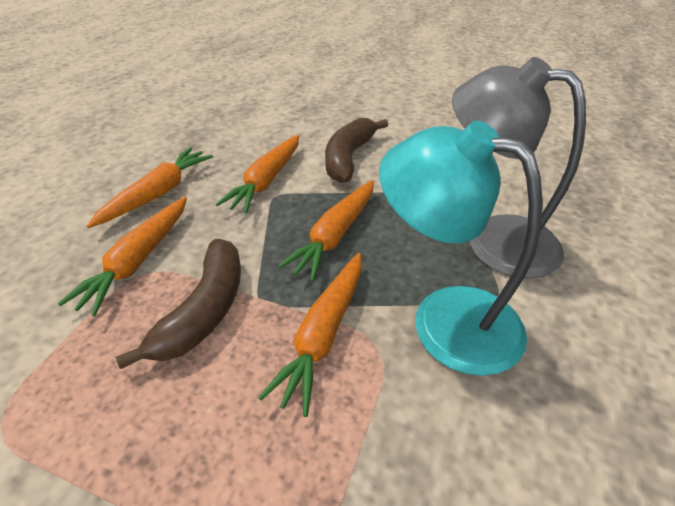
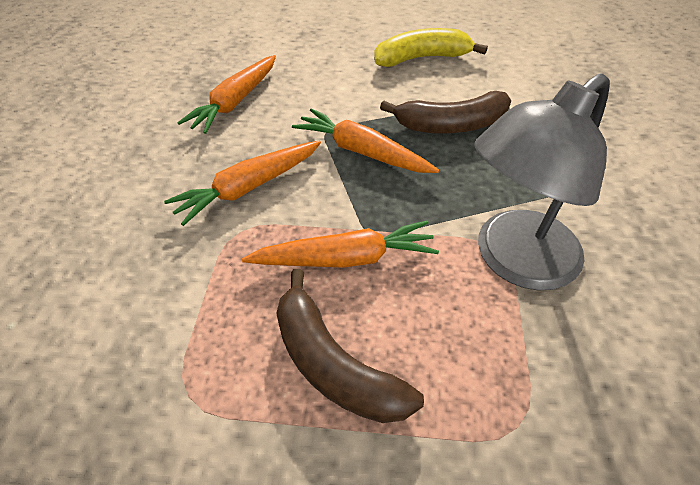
orange carrot: [58,196,187,316] [87,147,213,228] [216,135,299,214] [258,253,362,417] [278,180,374,282] = 5 -> [164,140,321,226] [178,55,276,134] [242,220,439,268] [292,108,439,173] = 4
turquoise lamp: [379,121,543,376] = 1 -> none = 0
yellow banana: none = 0 -> [374,28,488,67] = 1

